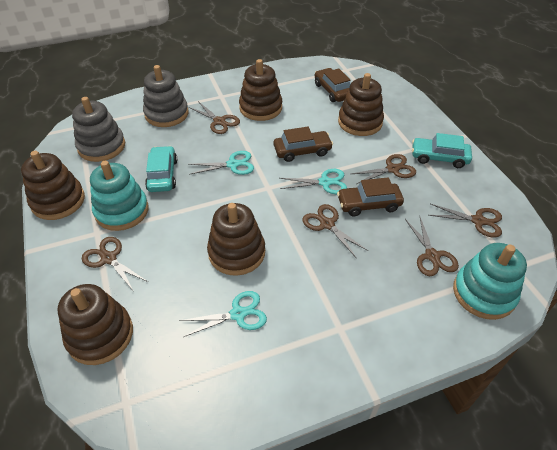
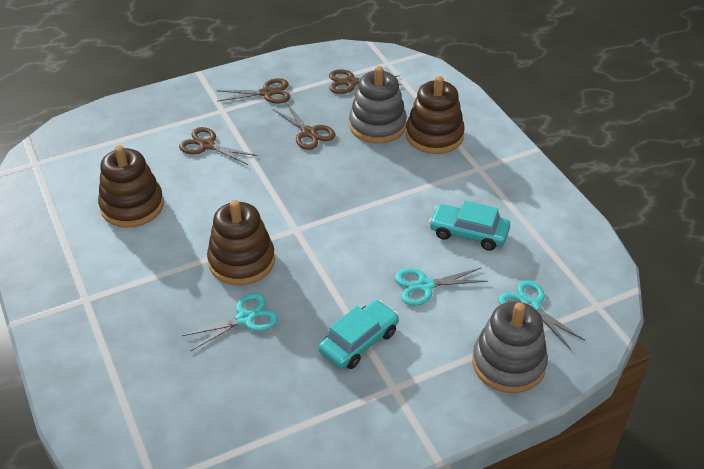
brown car: [274,127,333,162] [315,68,351,102] [337,177,404,216] = 3 -> none = 0
brown scissors: [82,237,148,292] [189,101,240,134] [303,204,368,258] [351,154,416,184] [405,217,459,276] [429,204,502,238] = 6 -> [179,127,257,165] [216,78,290,103] [273,103,335,150] [329,69,401,94] = 4
brown stacking toy: [21,151,85,220] [57,284,133,365] [207,203,265,276] [239,59,282,121] [338,73,384,136] = 5 -> [98,145,164,228] [207,200,275,285] [406,76,465,154] = 3
turquoise stacking toy: [90,161,149,231] [453,243,527,320] = 2 -> none = 0

